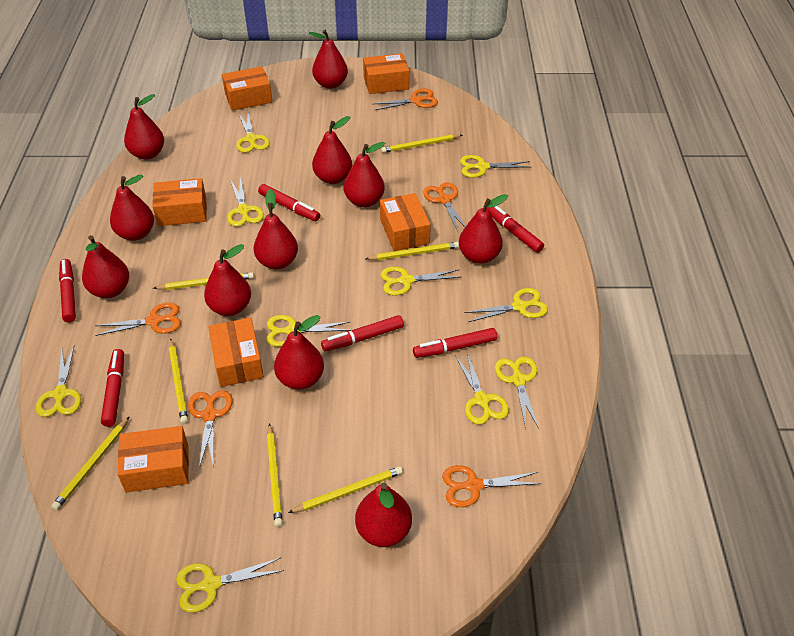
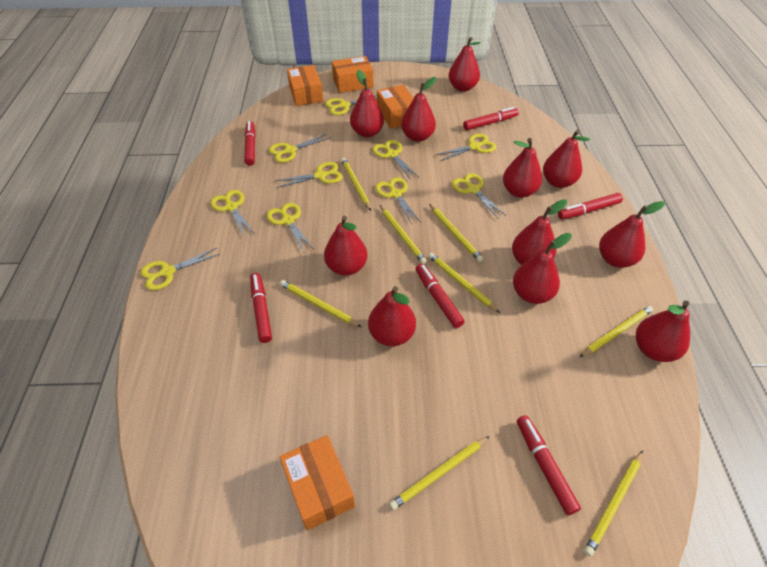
orange box: [117,426,189,493] [152,178,207,226] [209,318,264,387] [222,66,272,111] [363,53,409,94] [380,193,431,251] = 6 -> [279,435,355,530] [287,65,323,106] [332,56,373,93] [377,85,414,129] = 4
orange scissors: [95,302,181,336] [188,390,233,468] [374,89,438,111] [423,182,466,232] [442,465,542,507] = 5 -> none = 0
yellow pencil: [51,416,130,510] [153,272,254,290] [169,338,188,424] [267,423,283,527] [288,466,403,513] [366,242,459,260] [381,134,462,153] = 7 -> [280,280,361,327] [341,158,371,211] [380,205,427,264] [389,436,490,510] [428,253,500,313] [429,204,483,262] [580,306,653,357] [584,450,643,557] = 8

